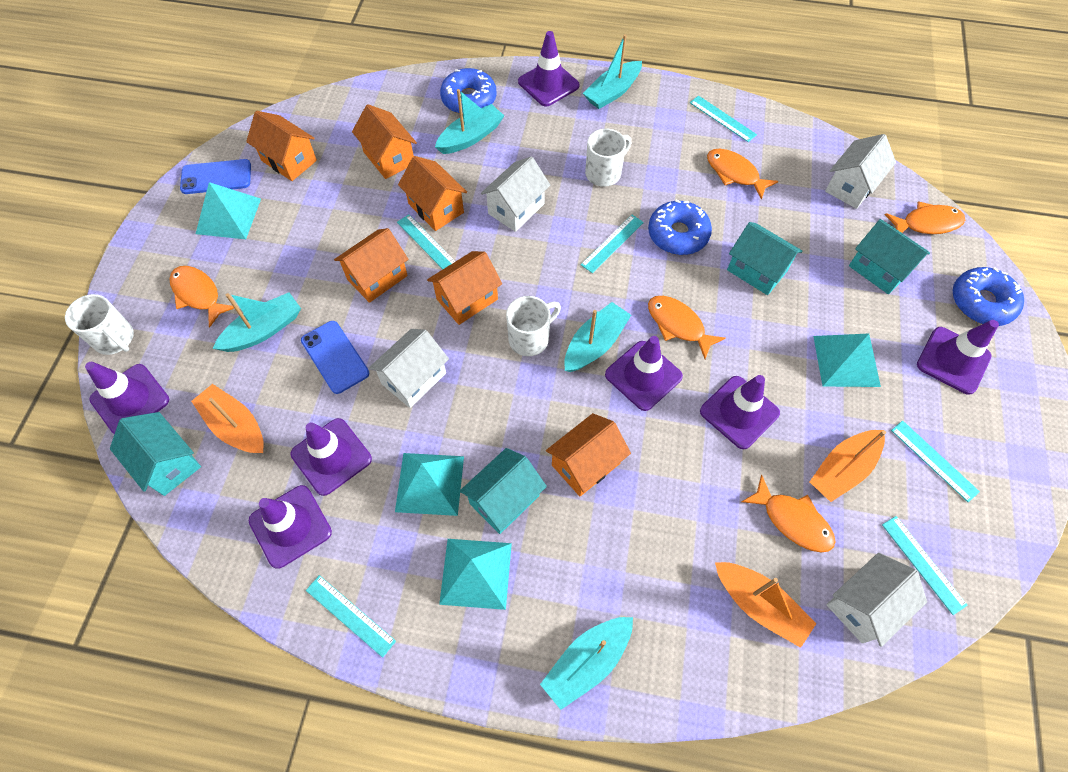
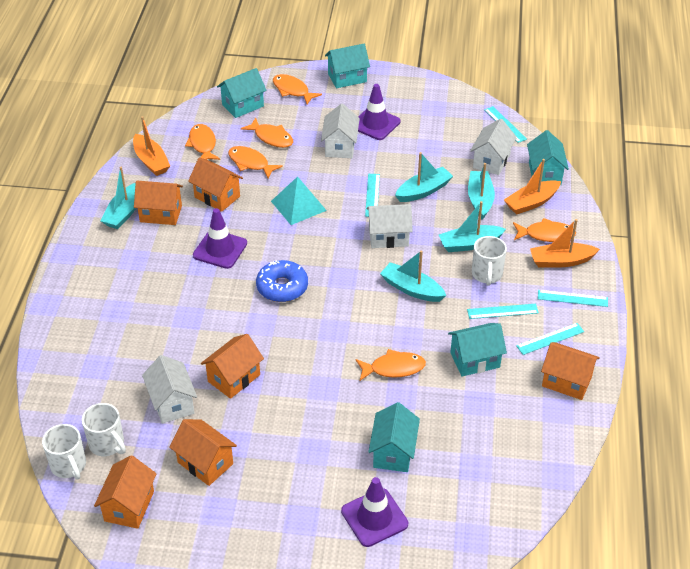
blue donut: [440,68,496,114] [648,200,712,255] [953,267,1024,326] = 3 -> [256,260,308,302] = 1
blue phone: [180,159,251,194] [301,321,370,394] = 2 -> none = 0
orange fish: [169,266,234,328] [648,296,726,359] [707,149,778,200] [741,475,836,552] [885,201,965,234] = 5 -> [185,124,220,160] [228,146,283,178] [241,117,293,148] [273,74,322,104] [356,349,426,381] [513,218,576,242] = 6
purple traffic cone: [85,362,169,434] [249,485,332,569] [291,418,372,496] [518,31,580,106] [605,336,683,411] [700,375,780,449] [917,320,999,395] = 7 -> [193,208,247,269] [341,477,408,547] [358,84,401,140] = 3
turquoise house: [110,412,201,496] [460,448,547,534] [727,222,803,295] [849,219,930,294] = 4 -> [217,68,267,118] [325,44,370,88] [368,402,420,472] [448,323,507,376] [527,130,569,185] = 5
turquoise pyramid: [196,182,261,239] [395,453,464,516] [439,539,512,610] [813,334,881,387] = 4 -> [271,176,327,225] = 1
turquoise ruler: [306,575,396,658] [397,214,456,269] [581,215,644,273] [690,96,757,142] [882,516,968,615] [891,421,980,502] = 6 -> [365,174,380,217] [467,304,539,319] [484,106,527,143] [516,323,584,355] [538,290,608,307] = 5

